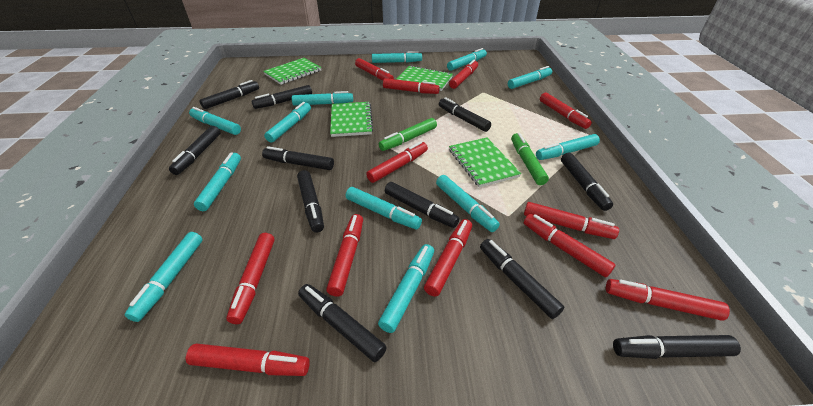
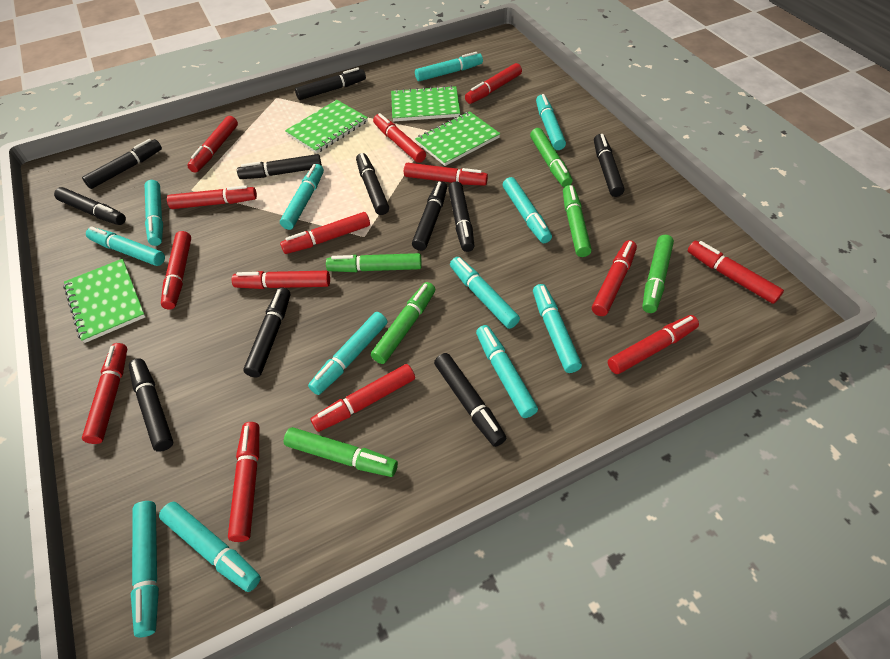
green marker: [379,118,437,151] [511,133,549,185] = 2 -> [284,427,398,477] [326,253,422,272] [371,282,435,364] [530,128,573,187] [563,185,592,257] [642,235,674,313] = 6
red marker: [186,343,310,376] [226,233,275,324] [326,214,363,296] [355,58,394,80] [366,141,428,183] [383,78,440,94] [424,219,472,297] [449,59,478,89] [524,202,619,239] [524,214,615,277] [540,93,592,129] [606,279,730,321] = 12 -> [82,343,127,444] [161,231,191,309] [167,185,257,209] [187,116,238,173] [228,422,259,542] [232,271,330,289] [280,212,370,254] [311,364,415,432] [373,113,426,163] [404,163,488,186] [465,63,522,104] [592,240,637,316] [608,315,699,374] [688,241,784,304] = 14

